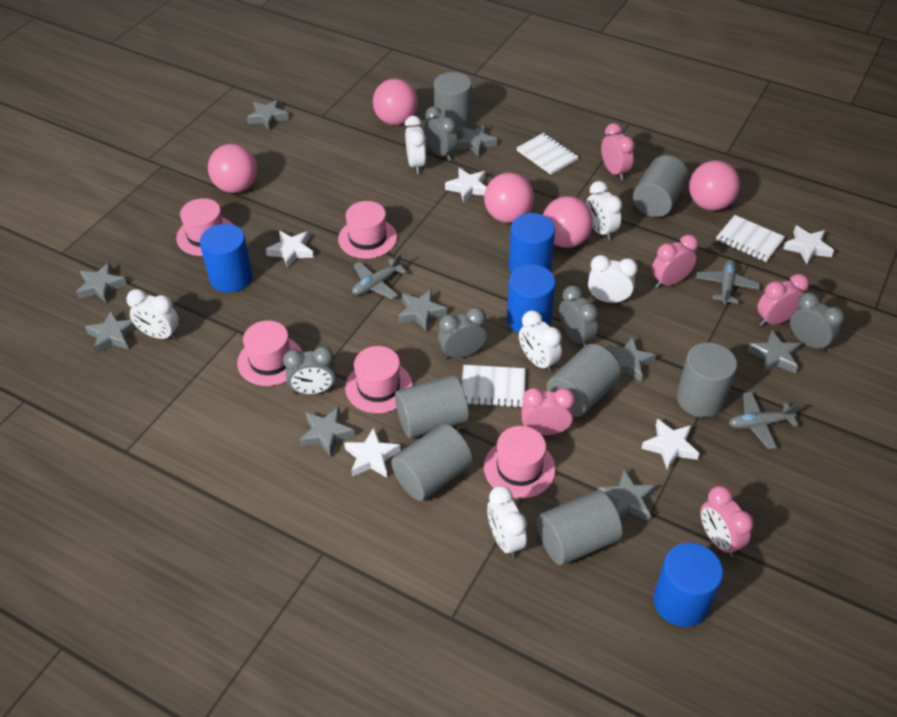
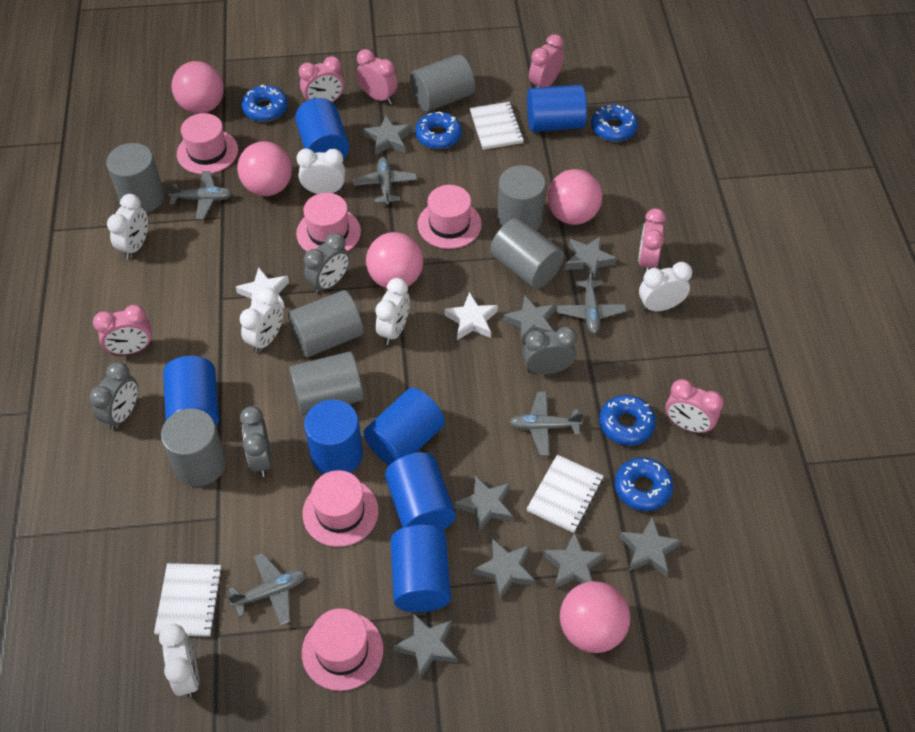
blue cylinder: [200,224,253,293] [507,264,556,333] [509,213,555,273] [653,543,723,627] = 4 -> [163,356,219,426] [295,98,349,159] [304,399,363,475] [363,388,445,465] [385,452,456,530] [390,525,451,612] [527,84,587,132] = 7
blue donut: none = 0 -> [241,85,288,122] [415,112,462,149] [591,105,638,142] [599,395,656,445] [615,457,673,511] = 5
grey clock: [283,346,336,395] [424,106,458,161] [438,307,487,359] [559,285,598,347] [790,293,845,352] = 5 -> [89,362,138,430] [240,406,272,477] [304,233,350,294] [523,327,577,374] = 4
grey plane: [352,254,407,299] [696,260,760,304] [729,392,800,449] = 3 -> [166,171,233,219] [228,553,306,625] [353,157,417,205] [509,392,584,455] [557,270,626,334] = 5
grey star: [76,262,127,303] [85,310,137,354] [247,99,289,131] [299,407,355,457] [398,289,447,332] [456,124,498,157] [598,470,656,521] [604,337,656,382] [747,330,801,374] = 9 -> [364,115,412,155] [393,613,457,679] [455,475,513,533] [474,538,535,599] [503,295,555,344] [543,531,605,589] [565,236,617,281] [619,516,682,577] = 8
pink clock: [521,388,575,435] [601,123,635,181] [652,235,698,288] [700,486,754,557] [757,274,809,326] = 5 -> [93,305,152,355] [299,56,344,102] [356,49,398,104] [529,34,564,88] [638,208,666,274] [665,379,724,434] = 6
white star: [266,230,314,269] [344,428,401,478] [445,168,486,203] [641,419,700,470] [783,226,834,264] = 5 -> [236,267,289,308] [444,292,498,340] = 2

